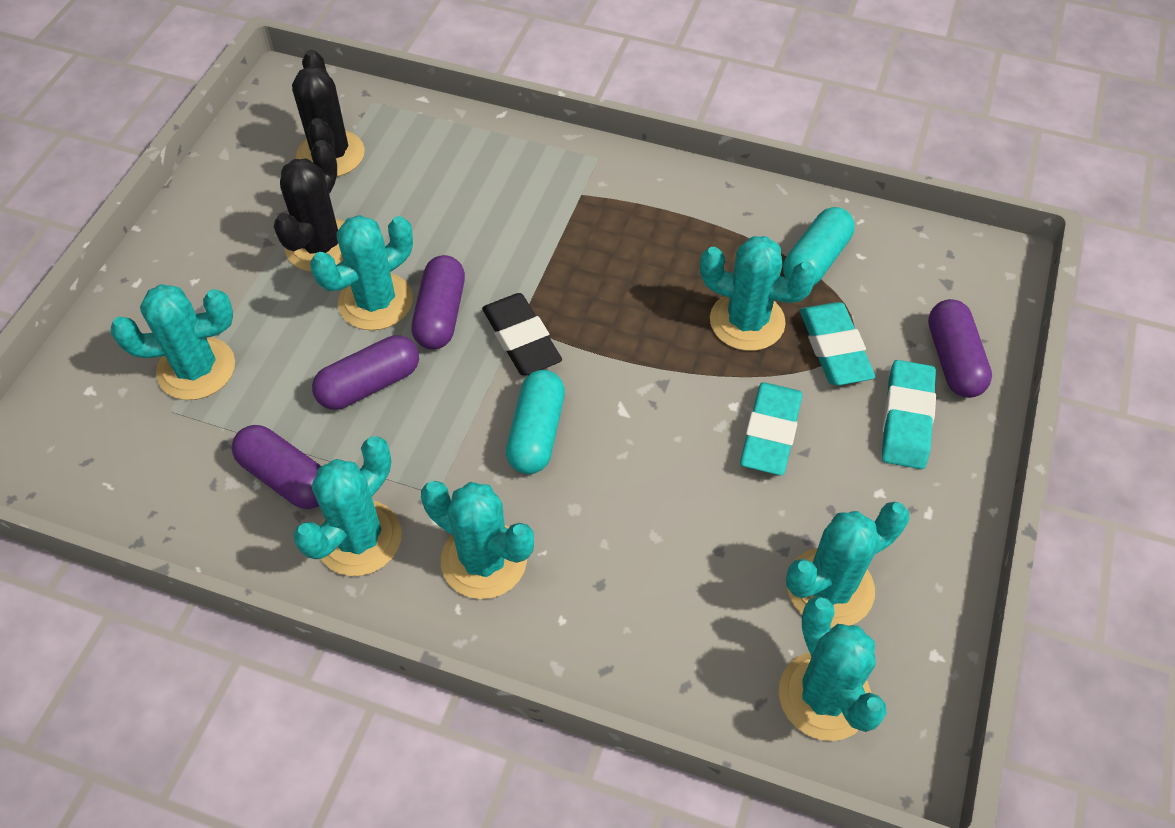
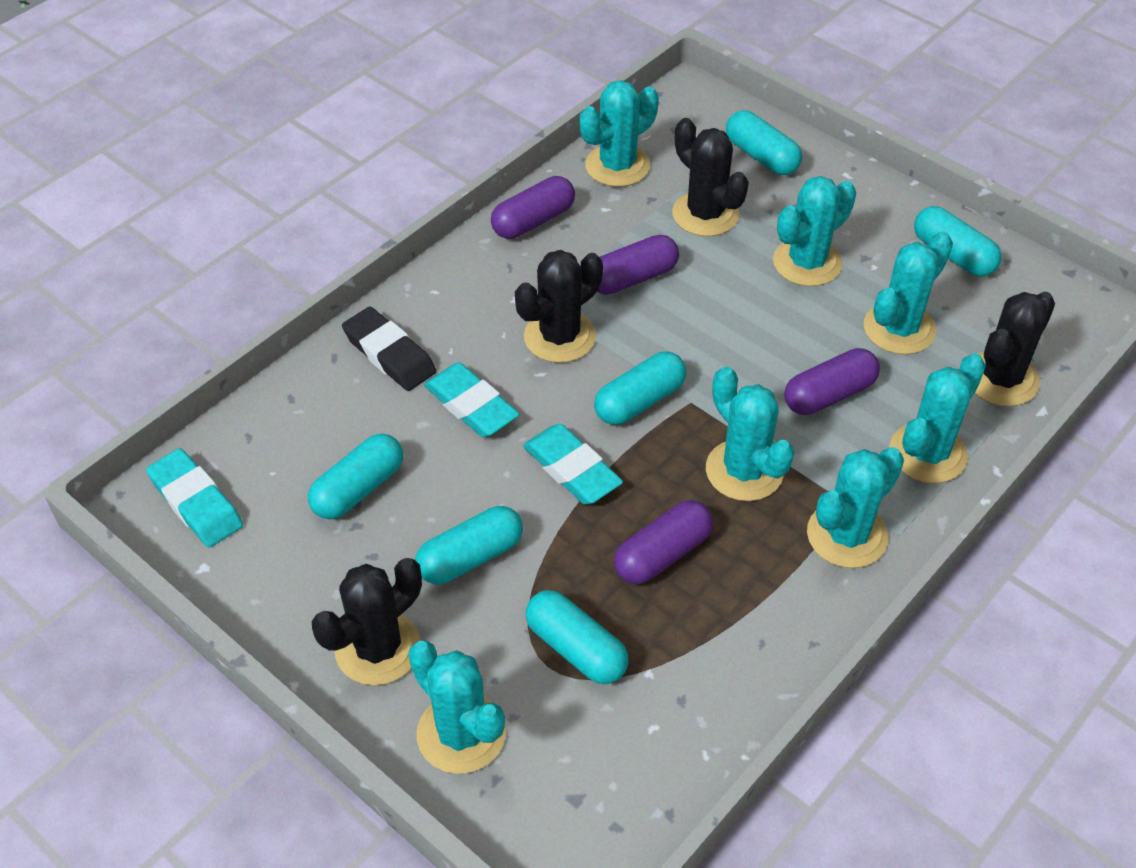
black cactus: [274,140,344,272] [292,50,365,177] = 2 -> [312,558,422,685] [515,250,603,363] [672,118,749,236] [975,292,1055,406] = 4
turquoise capsule: [506,370,565,474] [783,207,855,286] = 2 -> [308,434,403,519] [415,506,523,585] [526,590,629,684] [594,352,686,425] [726,110,802,175] [914,206,1002,277] = 6

